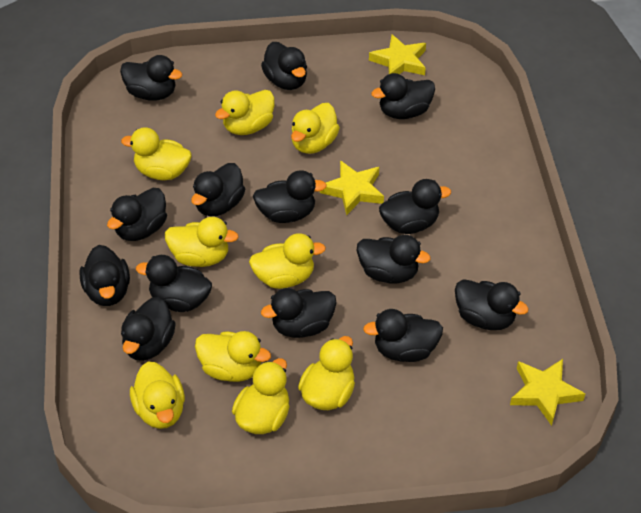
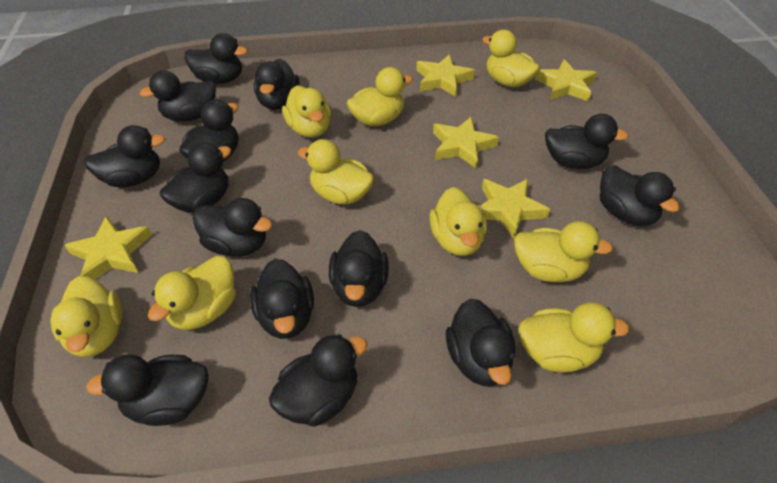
yellow star: [320,160,384,216] [369,34,426,75] [510,359,585,426] = 3 -> [65,216,152,280] [416,54,475,97] [433,117,499,169] [480,179,550,238] [535,59,597,102] = 5

